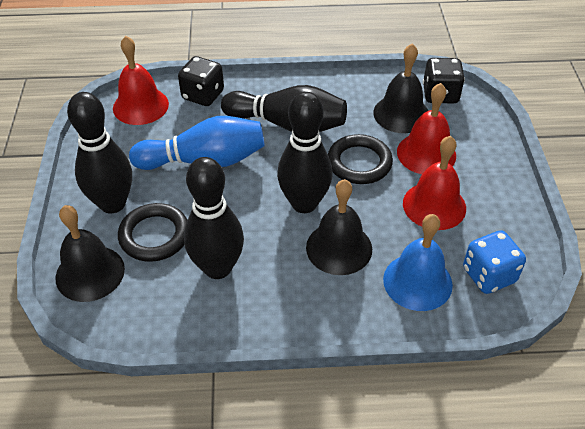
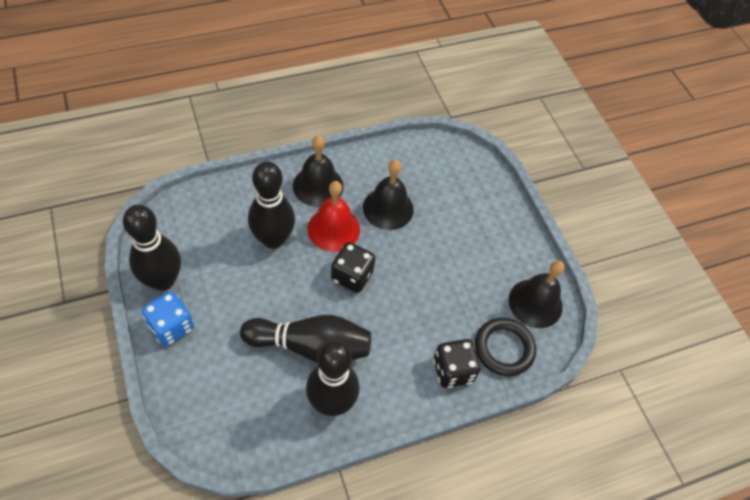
black ring: [118,203,187,262] [328,134,393,184] = 2 -> [475,318,536,376] = 1
blue bell: [383,214,453,311] = 1 -> none = 0
blue bowling pin: [129,116,265,170] = 1 -> none = 0
red bell: [113,36,169,125] [397,83,456,174] [403,136,466,230] = 3 -> [308,181,360,252] = 1

